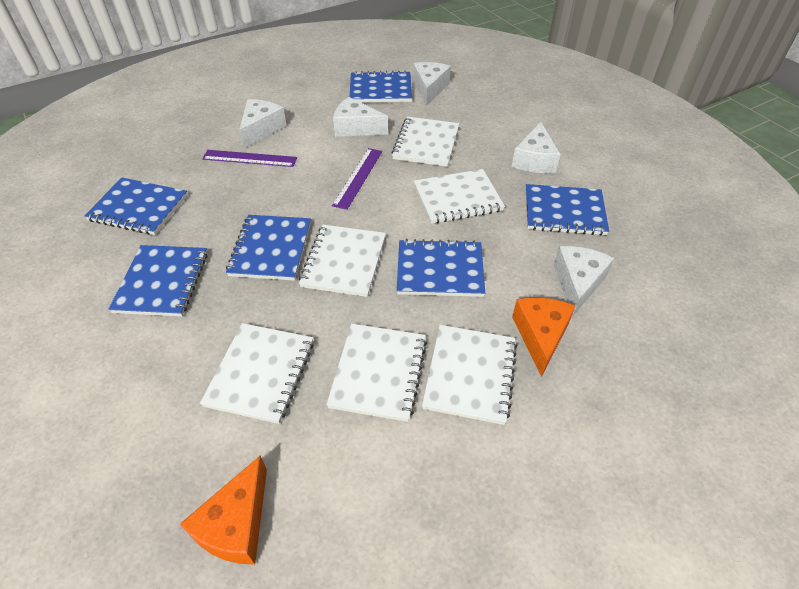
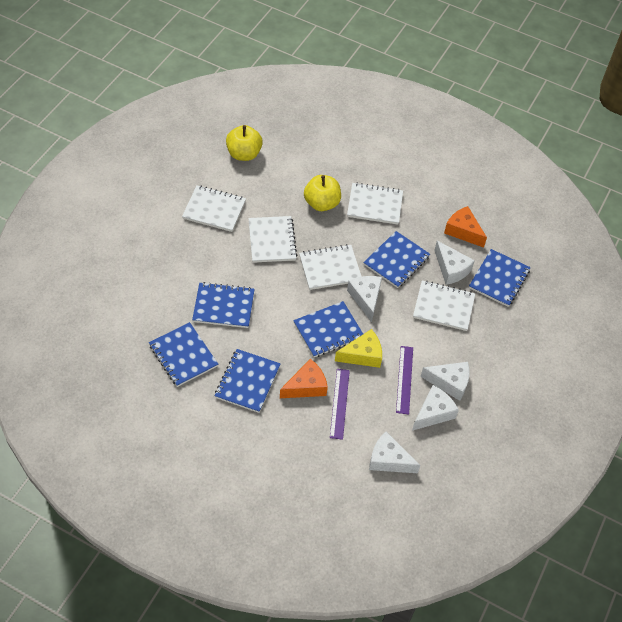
white notebook: [200,323,314,424] [299,225,386,297] [326,324,427,422] [391,117,459,167] [414,169,505,224] [422,325,517,425] = 6 -> [182,185,246,232] [248,216,297,263] [299,244,362,290] [347,183,403,225] [413,280,475,331] = 5
yellow apple: none = 0 -> [226,125,263,161] [304,175,341,211] = 2
yellow cheese: none = 0 -> [335,329,382,368] = 1

